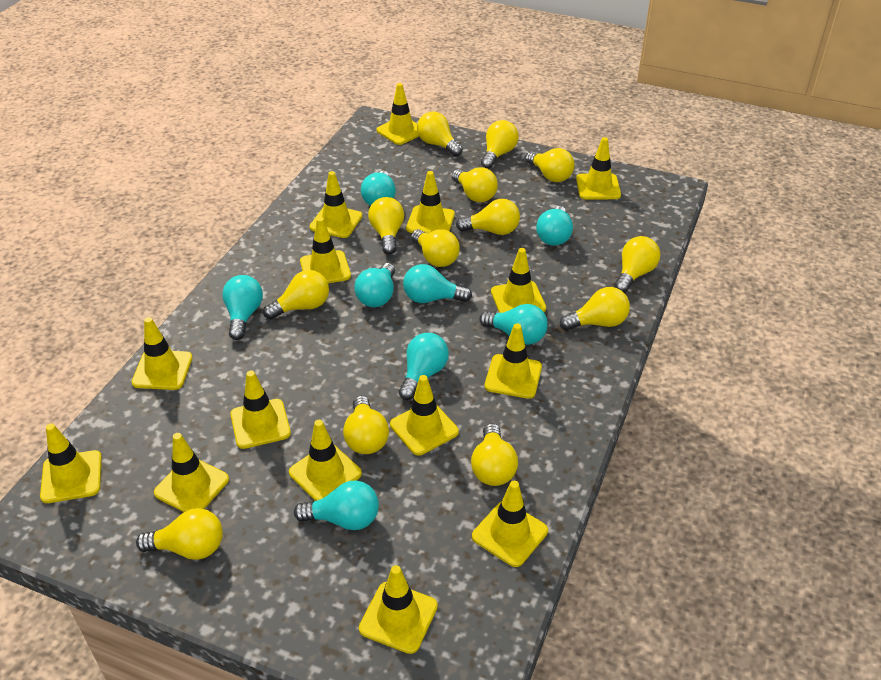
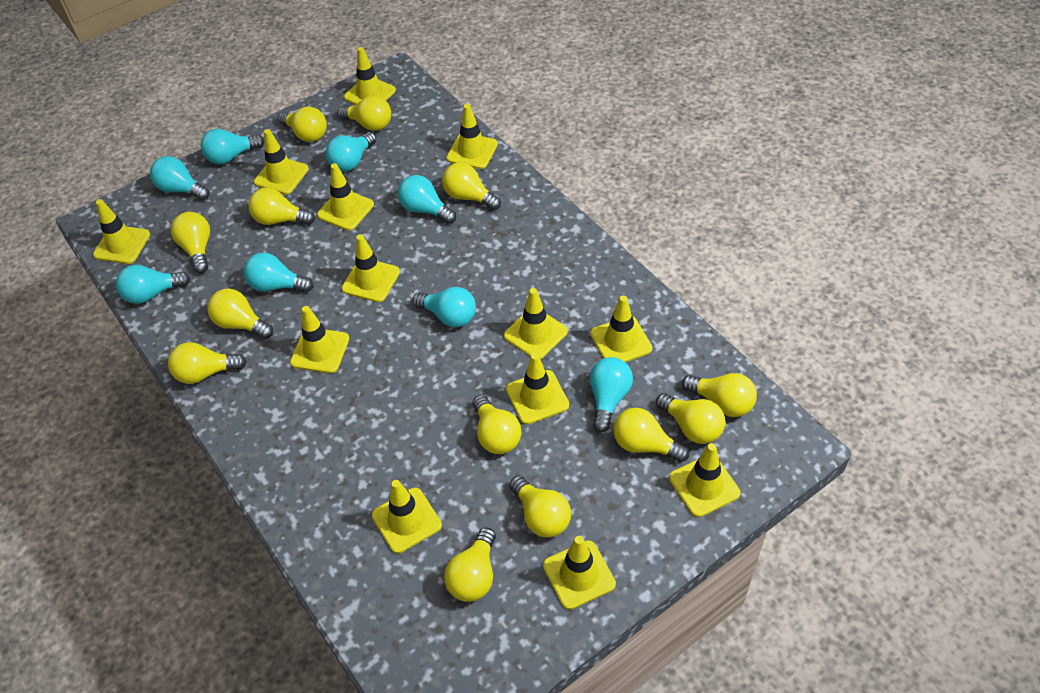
yellow traffic cone: [40,423,102,503] [132,317,193,390] [154,433,229,512] [230,371,291,449] [289,420,362,501] [300,217,351,283] [309,171,363,238] [359,565,438,654] [377,83,419,145] [390,375,459,455] [406,171,455,233] [472,481,548,567] [485,323,542,399] [491,248,546,313] [576,137,621,199] = 15 -> [93,199,150,264] [254,129,309,194] [290,306,349,373] [317,163,374,231] [342,234,400,302] [344,47,396,105] [372,480,442,553] [446,104,498,169] [504,288,568,359] [506,353,569,425] [543,536,616,610] [590,295,652,362] [669,443,741,517] = 13

